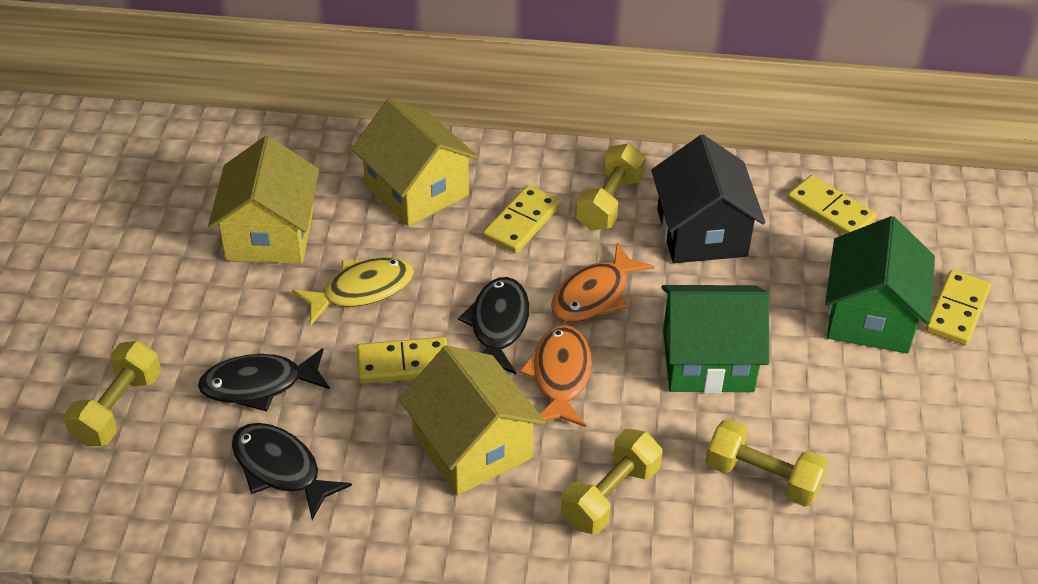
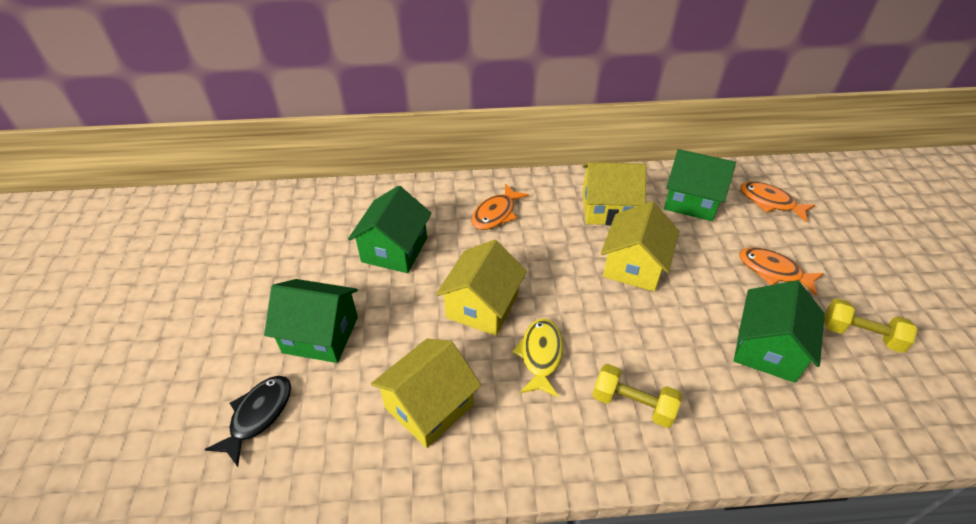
black fish: [198,348,330,411] [232,423,352,520] [458,277,529,374] = 3 -> [205,376,291,467] = 1
black house: [651,135,765,263] = 1 -> none = 0
green house: [661,285,769,394] [825,216,935,353] = 2 -> [264,279,358,363] [348,186,432,273] [664,149,736,221] [734,280,825,383] = 4
orange fish: [520,325,592,427] [551,243,654,322] = 2 -> [471,184,529,230] [739,247,824,296] [740,181,815,222] = 3
yellow domino: [357,337,447,384] [483,185,561,253] [787,175,877,234] [925,270,991,345] = 4 -> none = 0
yellow dumbbell: [64,341,161,447] [561,429,662,534] [575,143,645,230] [705,419,828,507] = 4 -> [593,364,682,428] [824,298,918,353] = 2
yellow house: [208,136,319,264] [352,98,479,226] [399,346,546,496] = 3 -> [371,339,482,448] [436,240,527,336] [582,162,646,225] [601,201,679,292] = 4

